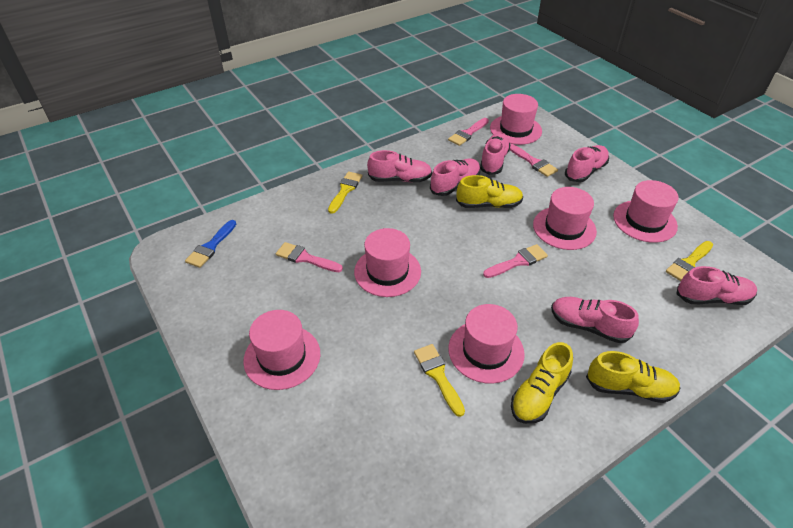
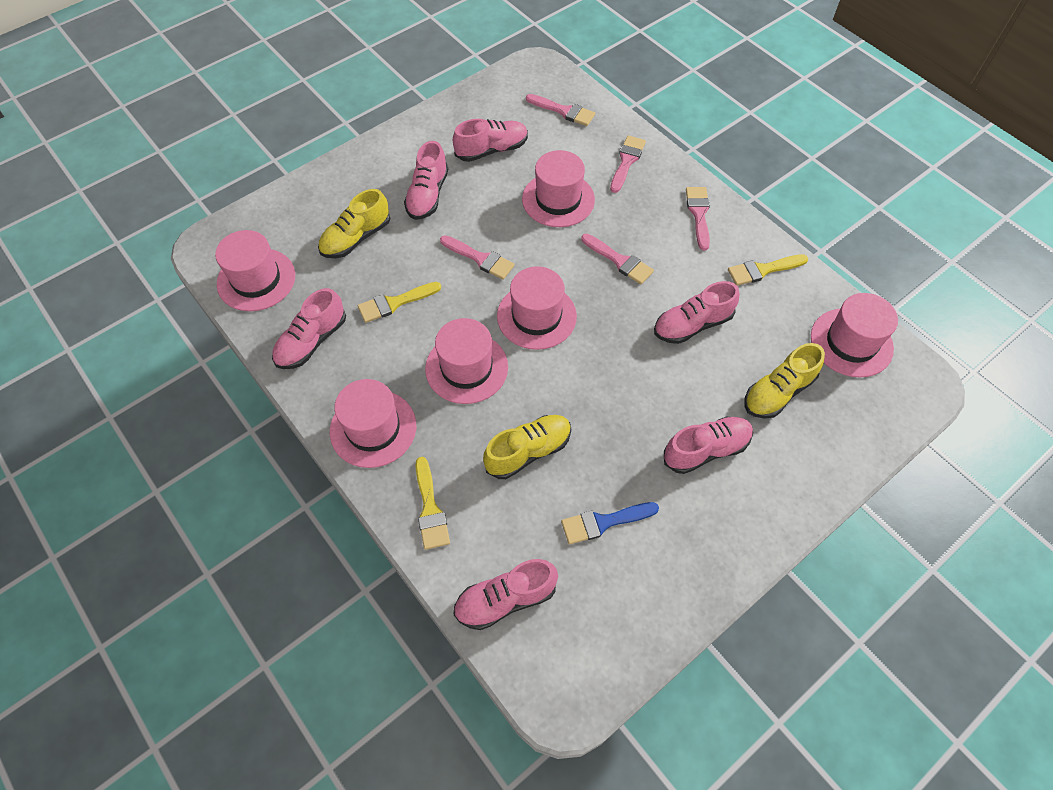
pink brush: [276,242,343,272] [448,118,489,146] [483,244,548,278] [510,144,558,177] = 4 -> [440,235,515,280] [526,94,595,126] [581,234,654,284] [610,135,646,193] [686,187,710,250] = 5

